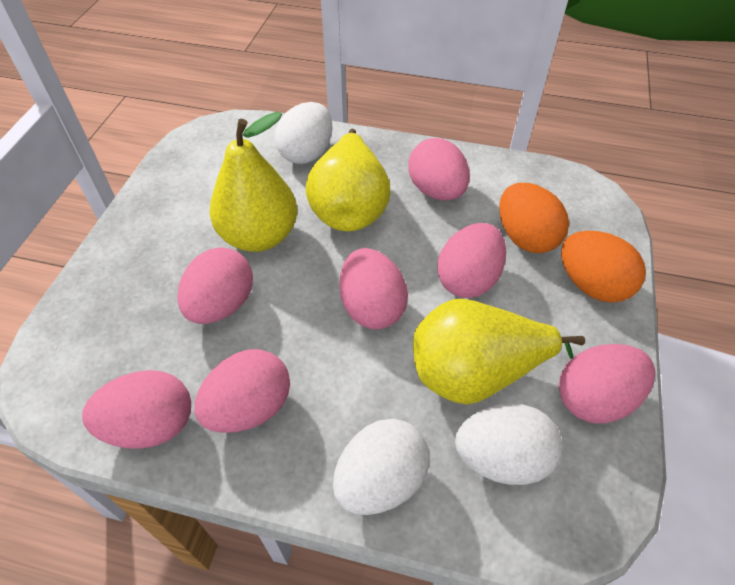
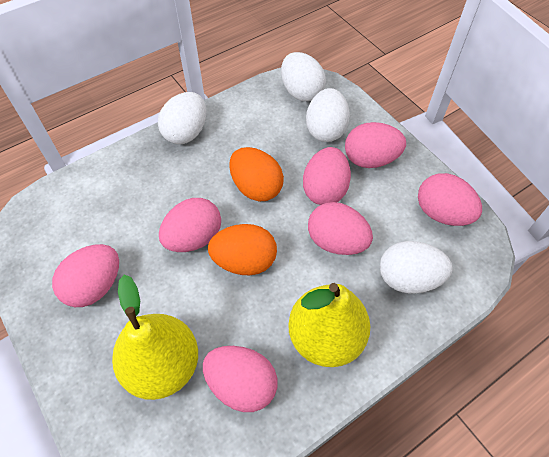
white egg: [275,102,332,164] [333,419,430,515] [455,403,562,485] = 3 -> [158,92,206,144] [281,52,326,101] [306,88,350,142] [380,241,452,294] = 4
yellow pear: [210,112,297,252] [306,129,390,231] [413,299,585,404] = 3 -> [112,274,198,400] [288,283,370,367] = 2

